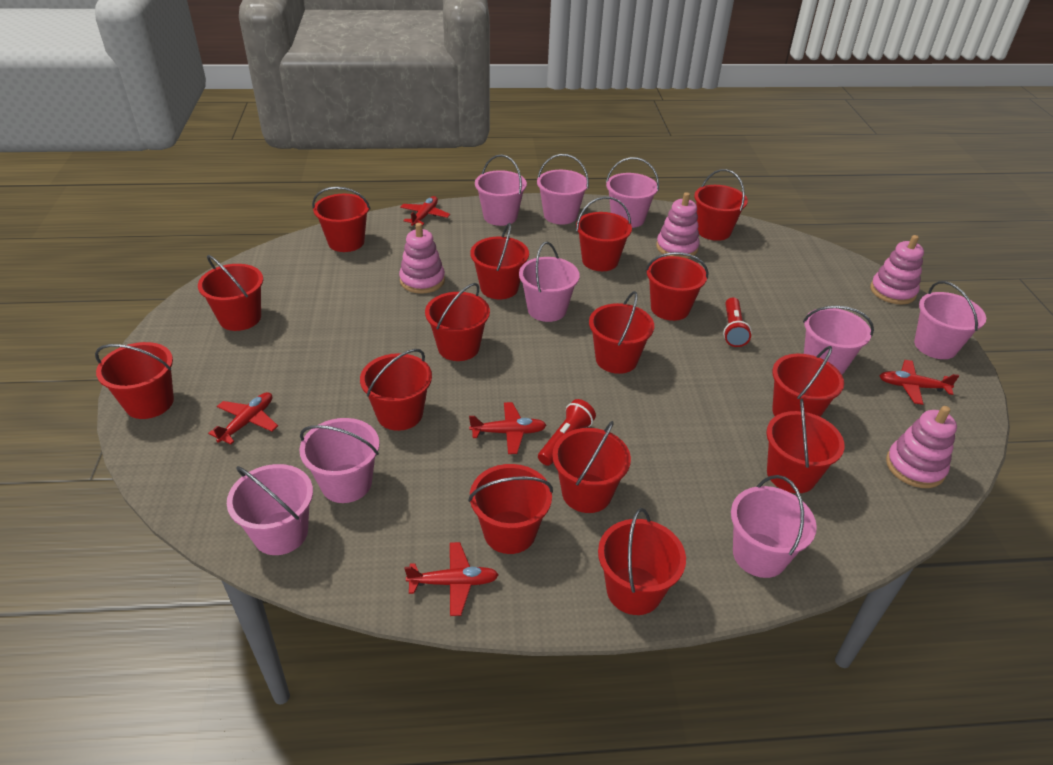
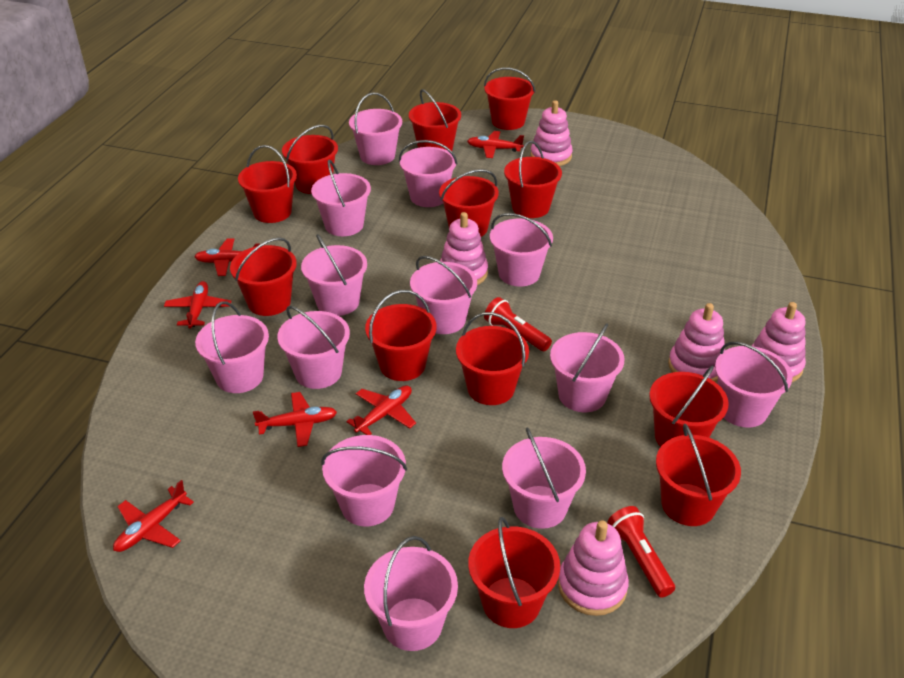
pink bucket: [227,464,313,555] [299,418,380,503] [475,154,527,226] [519,242,580,322] [537,154,589,225] [606,157,659,228] [731,475,817,578] [803,306,874,374] [914,281,986,359] = 9 -> [195,301,269,393] [277,306,350,389] [301,234,367,316] [311,159,371,236] [321,435,407,526] [349,92,402,165] [364,536,458,651] [399,140,457,207] [410,256,477,334] [490,213,553,287] [502,427,586,529] [550,323,624,412] [715,342,793,428] = 13
pink stacking toy: [399,223,445,294] [656,192,700,259] [870,235,924,305] [886,406,957,488] = 4 -> [440,212,488,285] [530,100,573,166] [558,520,629,616] [668,303,725,382] [752,302,806,382] = 5
red bucket: [95,342,174,419] [198,255,263,331] [312,187,370,252] [360,349,432,431] [425,283,490,361] [468,464,553,554] [470,223,529,299] [552,421,631,513] [576,196,632,271] [589,291,654,374] [598,508,686,615] [646,252,709,321] [694,169,748,241] [766,399,844,493] [772,346,844,417] = 15 -> [230,238,297,316] [238,145,297,223] [282,125,338,194] [365,290,437,381] [409,89,461,151] [439,169,499,237] [456,312,529,405] [468,517,560,628] [484,68,535,130] [504,141,562,218] [649,365,729,447] [656,424,741,526] = 12
red plane: [208,392,278,444] [400,196,450,226] [404,542,499,616] [469,402,547,454] [880,360,959,405] = 5 -> [113,480,194,552] [164,281,231,328] [194,238,260,276] [253,392,337,447] [346,385,416,435] [467,131,524,158] = 6

